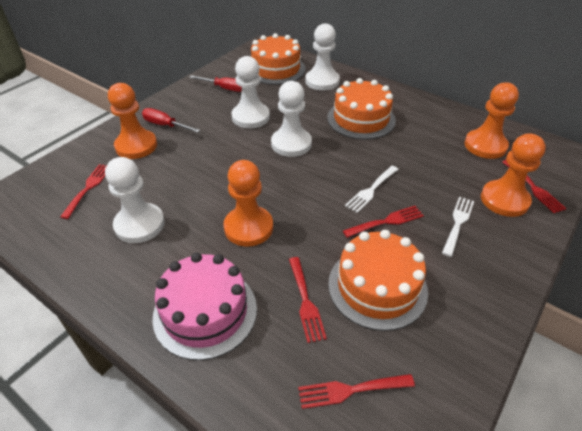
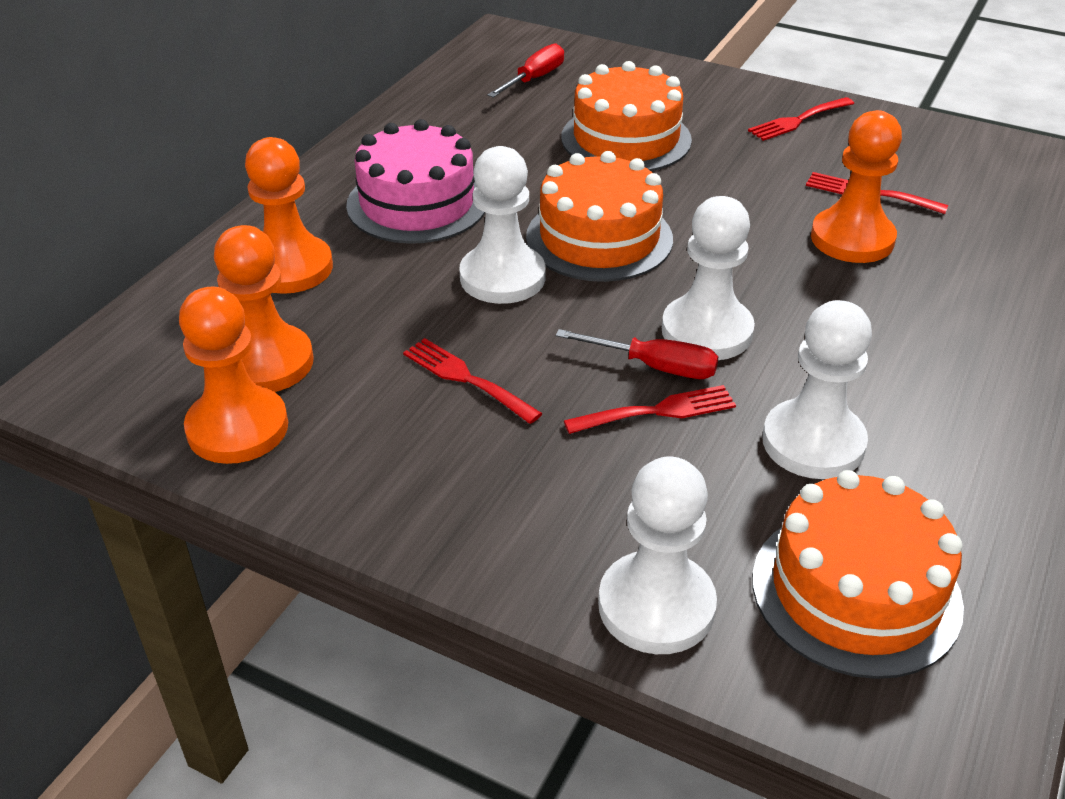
red fork: [60,164,107,219] [289,257,327,343] [298,374,415,409] [343,206,424,238] [502,160,567,213] = 5 -> [403,338,542,424] [564,385,736,434] [748,97,854,141] [806,172,949,214] = 4
white fork: [345,166,399,213] [442,197,474,257] = 2 -> none = 0

